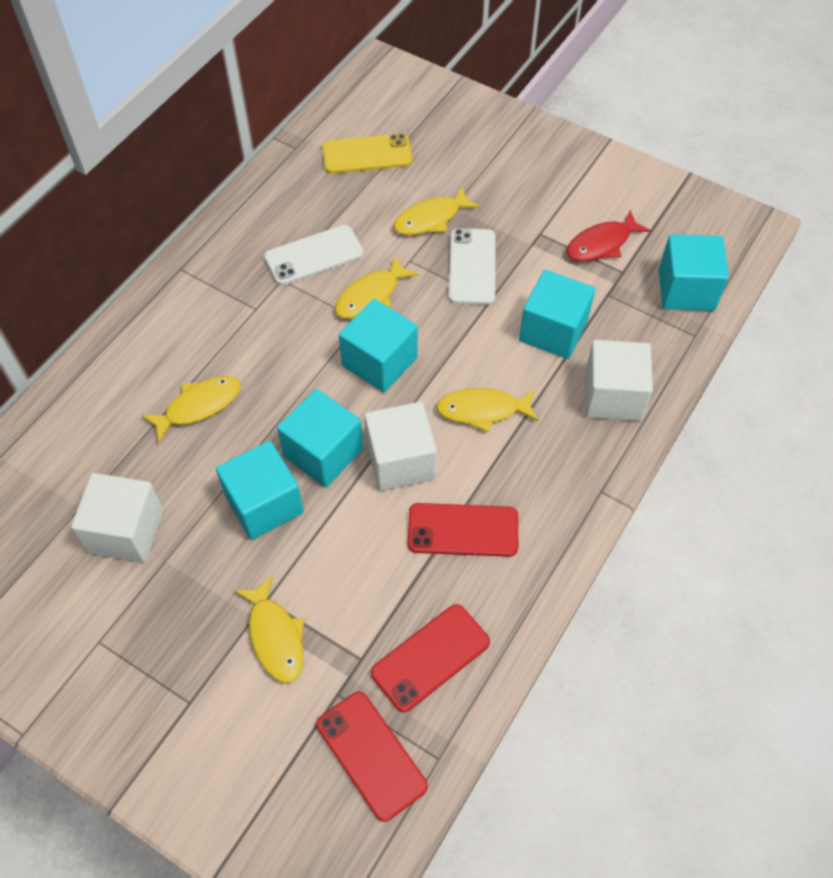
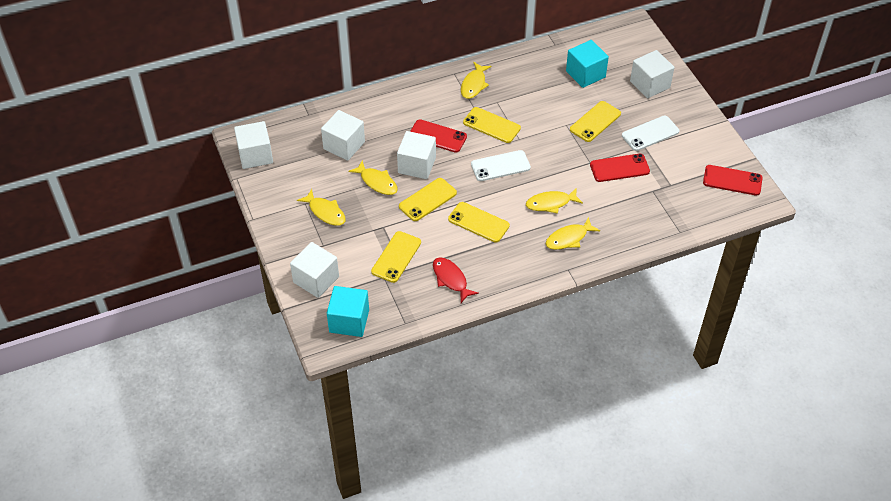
turquoise cube: [216,441,304,540] [277,389,363,487] [339,299,418,393] [519,270,595,359] [659,234,729,311] = 5 -> [327,286,369,337] [566,40,609,88] = 2
white cube: [71,473,163,563] [364,402,437,491] [585,340,653,421] = 3 -> [234,121,273,169] [290,242,339,298] [321,110,365,161] [397,131,436,179] [630,50,674,98] = 5
yellow phone: [322,134,412,174] = 1 -> [371,231,421,283] [399,178,457,221] [448,202,510,243] [463,107,521,143] [570,101,621,142] = 5

